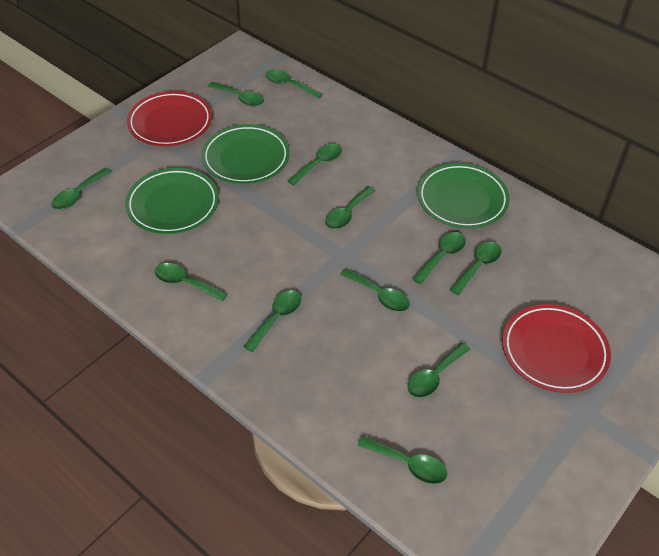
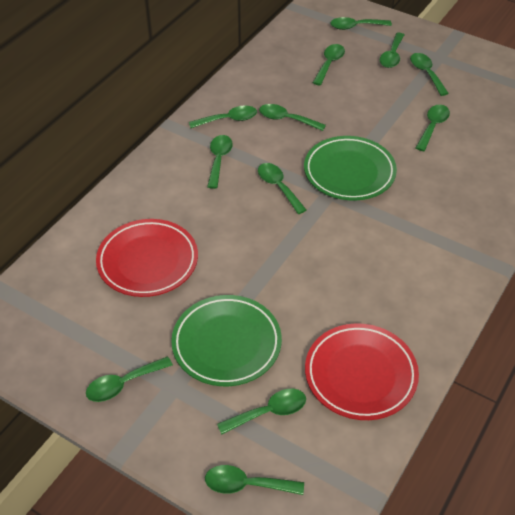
green plate: [125,168,219,234] [201,124,290,184] [417,163,510,229] = 3 -> [171,295,282,386] [304,136,397,201] = 2

